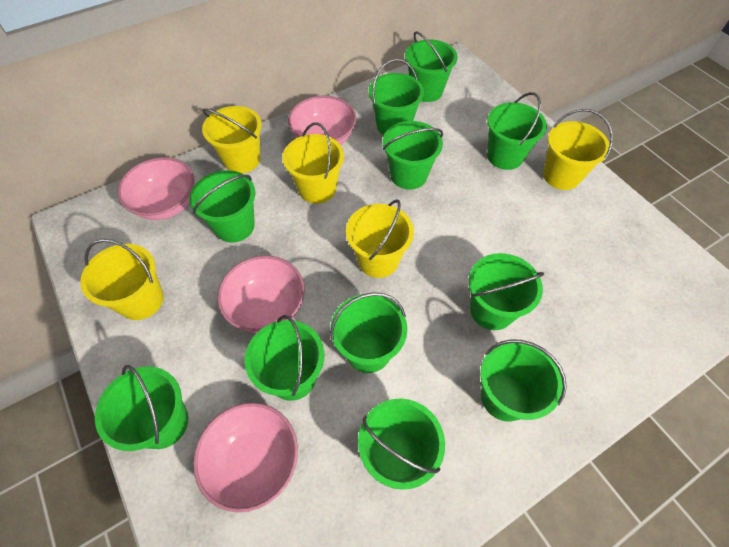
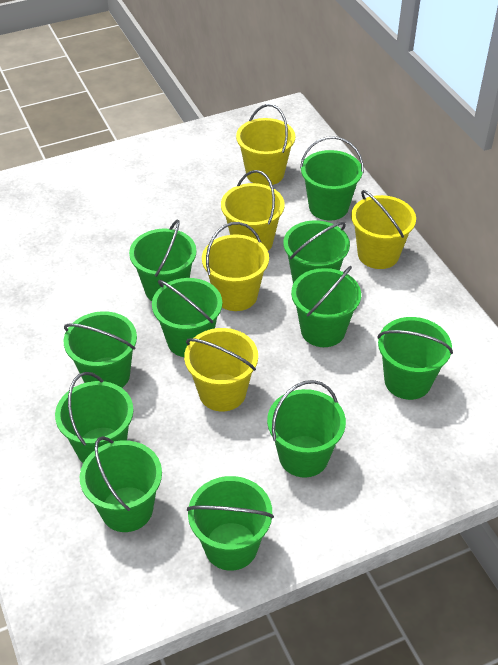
pink bowl: [117,157,195,220] [193,403,298,512] [217,255,305,333] [288,96,356,145] = 4 -> none = 0

